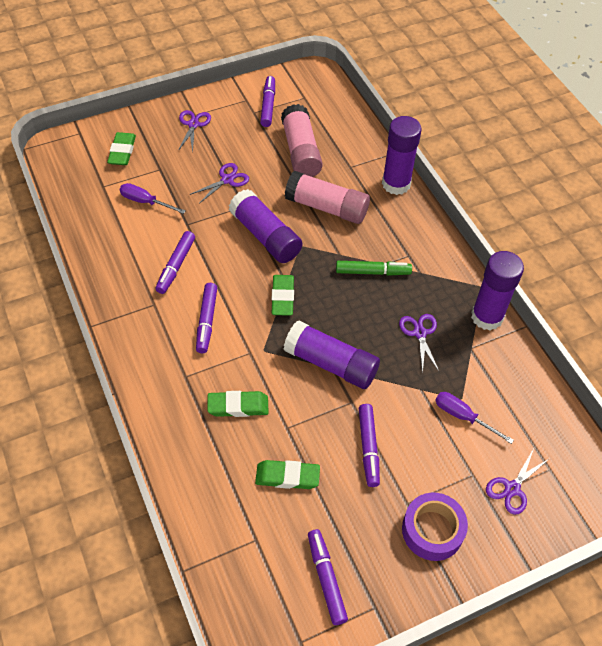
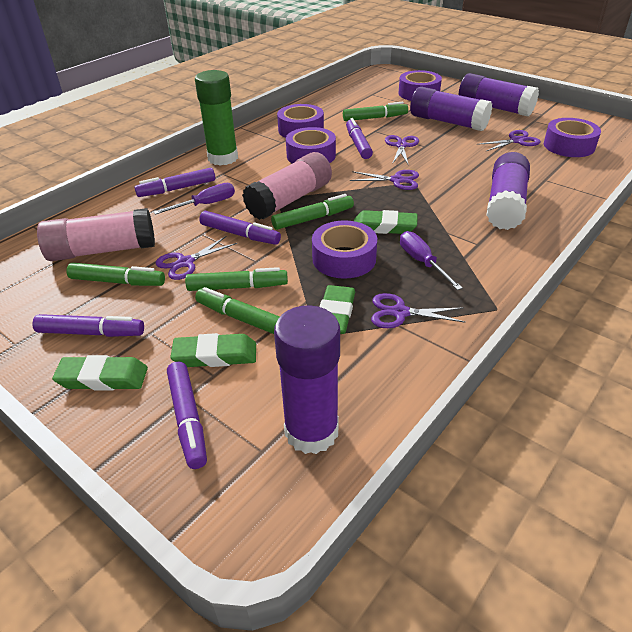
green glue stick: none = 0 -> [195,70,238,166] = 1
green marker: [336,261,412,276] = 1 -> [67,263,165,286] [185,267,288,291] [195,287,280,334] [271,194,354,230] [343,102,408,121] = 5
purple scissors: [178,110,211,152] [190,163,249,204] [399,314,439,374] [486,449,549,515] = 4 -> [156,236,237,280] [350,170,419,190] [371,293,466,328] [385,135,419,166] [477,130,541,151] = 5
purple tape: [402,493,468,561] = 1 -> [277,104,324,138] [286,127,336,164] [312,220,377,279] [399,70,442,101] [544,118,601,157] = 5

